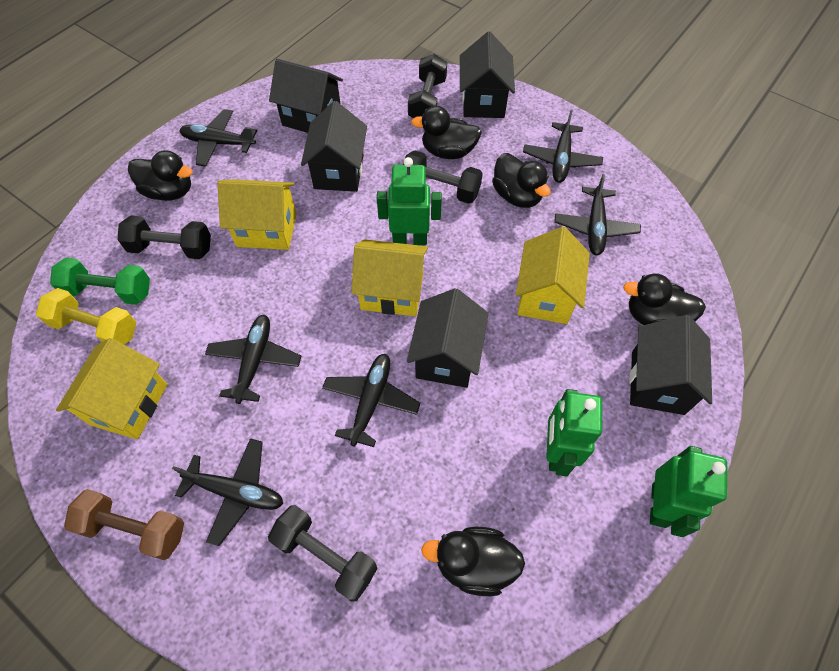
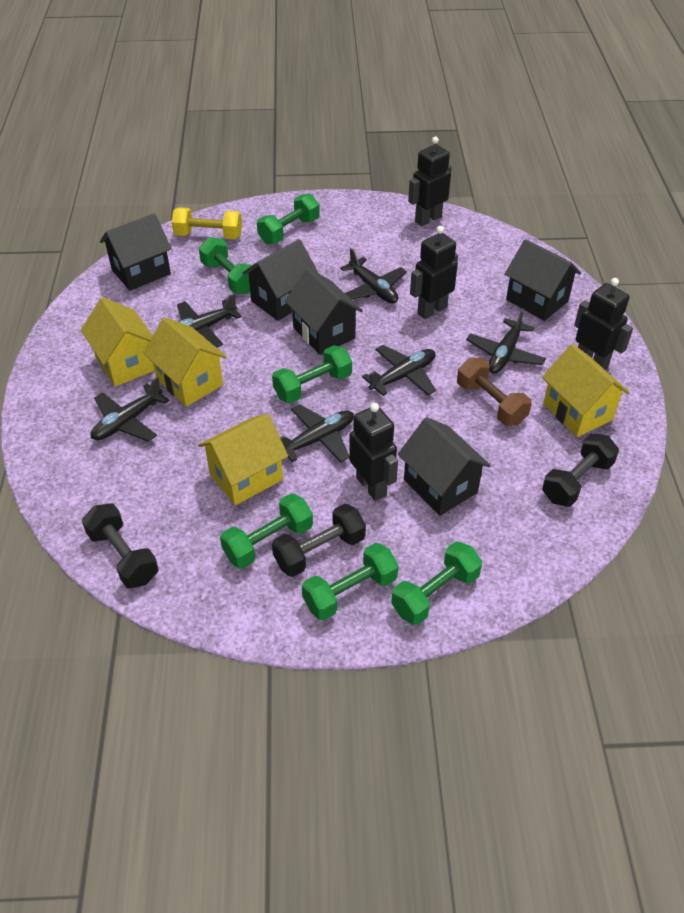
black duck: [128,150,193,201] [411,106,482,159] [421,526,525,596] [492,153,551,208] [623,273,706,325] = 5 -> none = 0
black dumbbell: [117,215,211,259] [268,505,378,602] [403,150,483,204] [408,54,447,118] = 4 -> [82,504,159,588] [272,504,366,577] [542,433,619,507] = 3
black robot: none = 0 -> [349,403,398,501] [408,136,452,226] [410,226,458,319] [574,278,633,370] = 4
green dumbbell: [50,258,150,305] = 1 -> [199,237,252,294] [220,494,313,569] [257,193,320,244] [272,345,352,403] [302,543,398,620] [391,541,482,625] = 6
green robot: [377,157,442,245] [546,389,602,476] [650,446,727,537] = 3 -> none = 0

